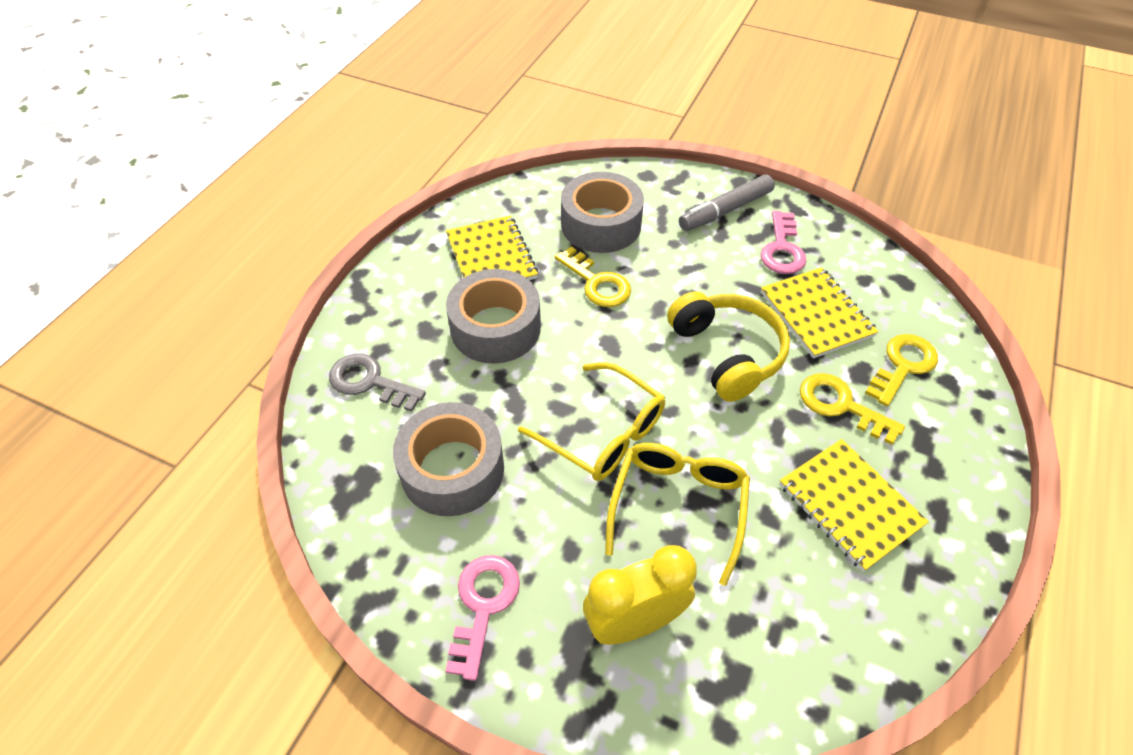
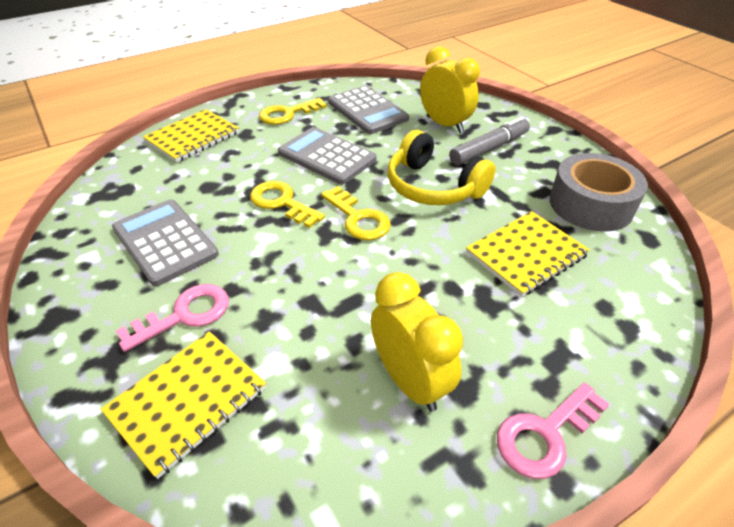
grey calculator: none = 0 -> [112,199,219,286] [278,127,377,185] [328,86,409,134] = 3
grey key: [329,353,426,412] = 1 -> none = 0
grey tape: [393,402,504,516] [446,269,541,363] [561,172,644,253] = 3 -> [549,153,648,232] = 1
yellow clock: [583,545,697,645] = 1 -> [371,272,463,412] [420,46,480,133] = 2
yellow glasses: [518,362,665,481] [605,443,750,586] = 2 -> none = 0

